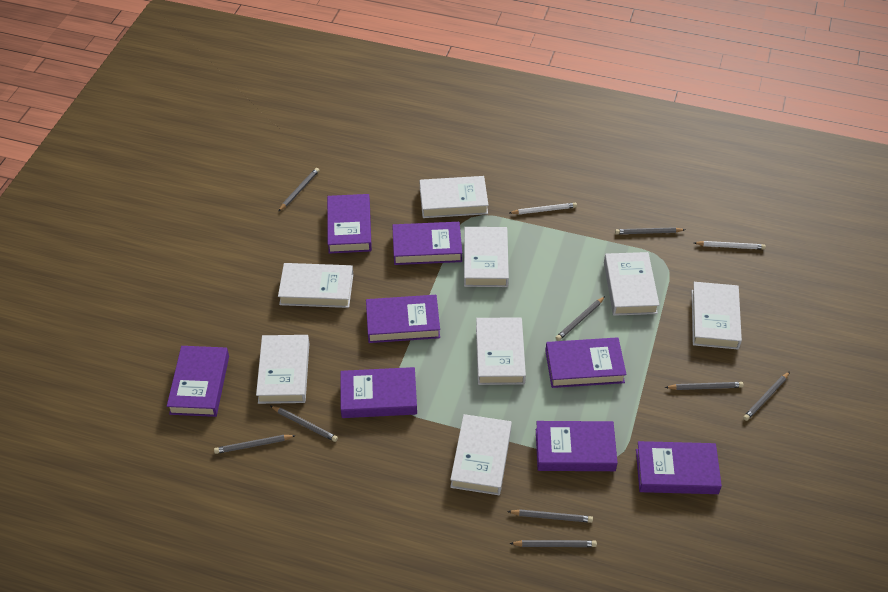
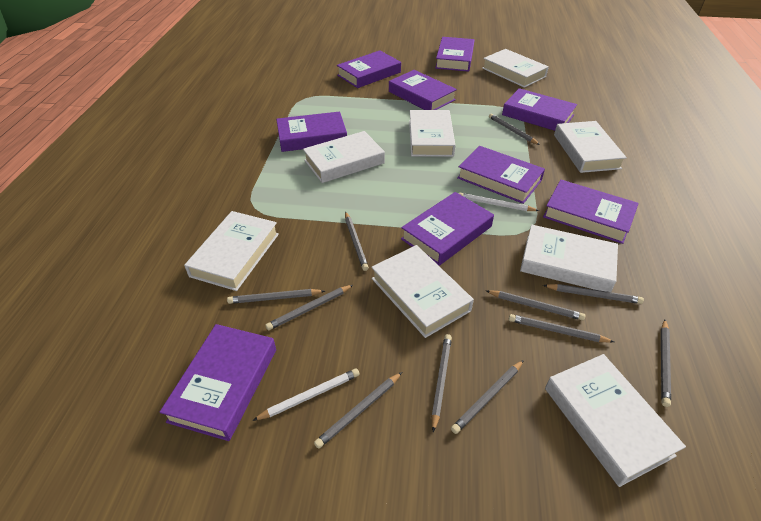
grey pencil: [214,435,296,454] [270,406,338,442] [278,168,319,212] [507,509,593,523] [510,540,597,547] [556,296,605,341] [615,227,685,234] [665,382,744,390] [743,372,790,421] = 9 -> [227,289,325,304] [265,285,353,330] [314,372,402,449] [345,211,369,271] [431,334,452,432] [451,360,524,434] [486,290,585,321] [489,114,540,145] [509,314,614,343] [543,284,644,304] [661,319,671,407] = 11
purple book: [167,346,229,417] [327,194,372,254] [340,367,417,418] [366,295,440,343] [392,222,462,265] [536,421,618,471] [545,337,627,388] [636,441,722,494] = 8 -> [160,324,276,441] [276,111,347,152] [337,50,401,88] [389,70,457,110] [401,192,494,266] [435,37,474,72] [457,146,545,204] [502,88,577,131] [543,180,639,244] = 9

